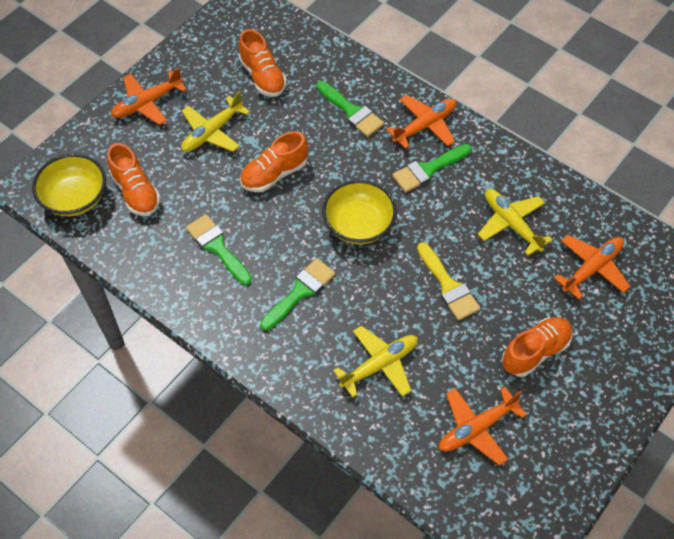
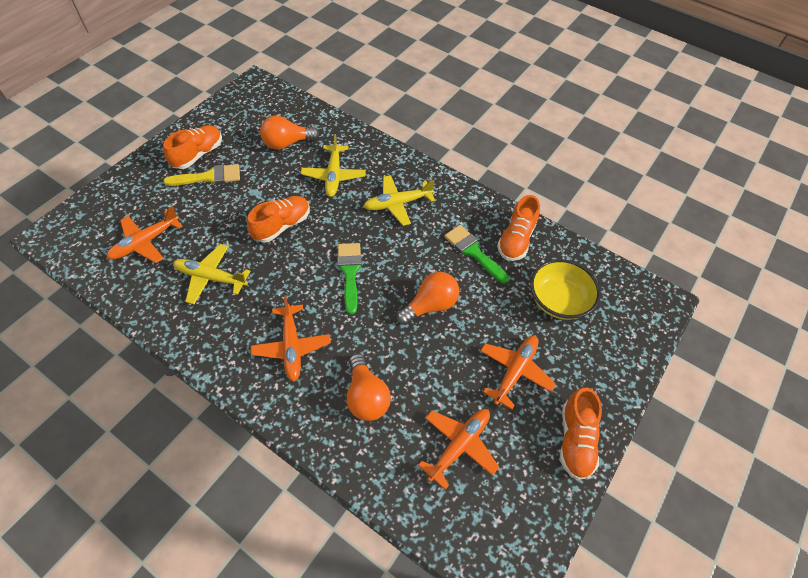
green brush: [186,214,252,285] [260,258,335,331] [316,81,384,137] [392,144,472,192] = 4 -> [337,243,362,314] [444,225,509,283] = 2
orange light bulb: none = 0 -> [260,116,319,150] [347,353,391,421] [396,272,459,325] = 3
yellow bowl: [32,154,106,216] [322,180,397,244] = 2 -> [530,259,600,320] = 1

